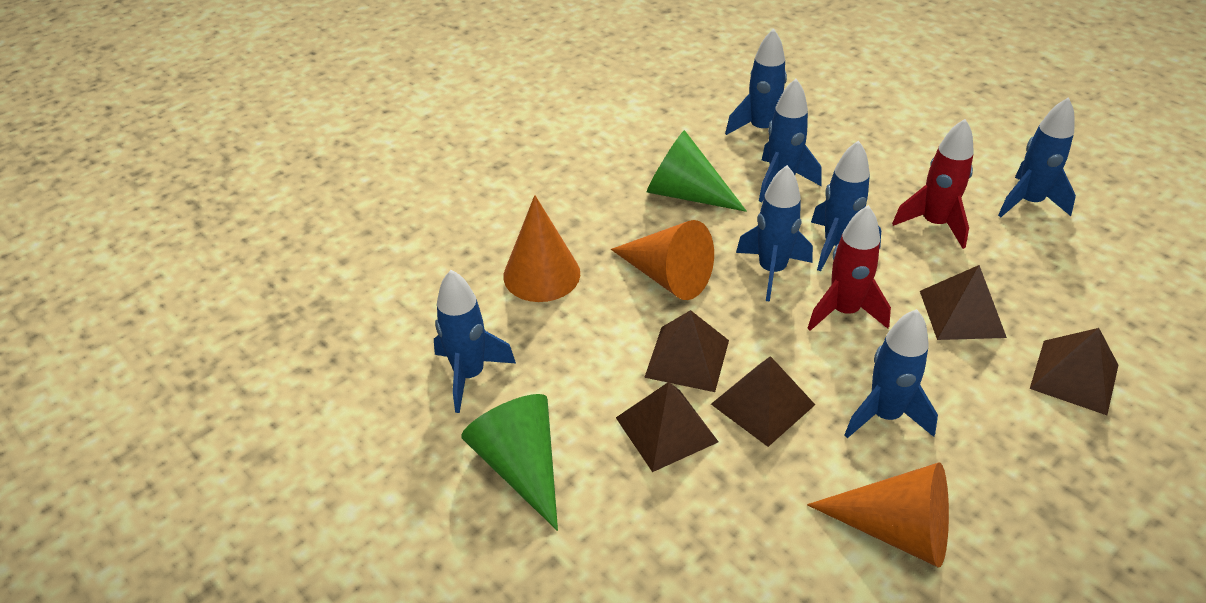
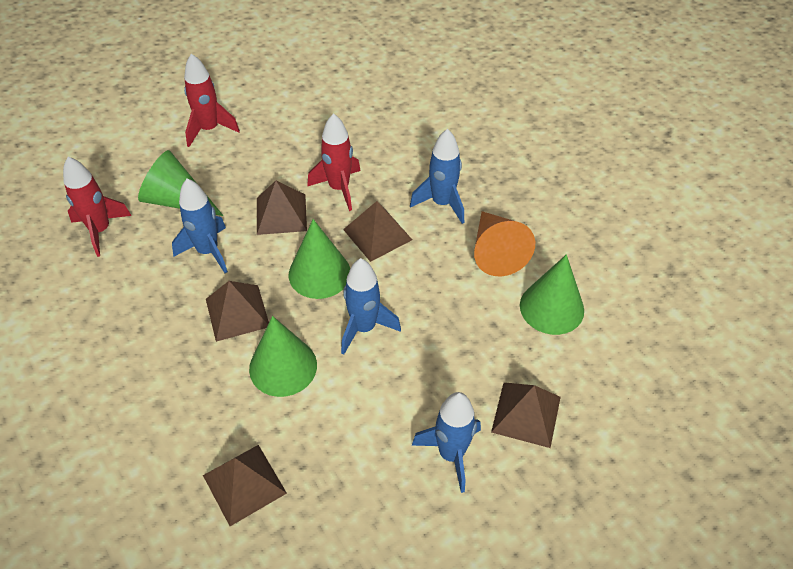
blue rocket: [434,270,516,413] [725,28,787,135] [736,165,813,302] [759,79,822,203] [811,140,881,272] [845,309,938,438] [998,97,1076,217] = 7 -> [172,178,228,273] [341,258,401,355] [410,129,464,224] [412,392,481,493] = 4
green cone: [461,394,558,531] [647,130,747,212] = 2 -> [138,150,224,216] [249,316,317,397] [289,219,350,299] [520,254,584,335] = 4
orange cone: [503,195,580,302] [611,220,714,300] [807,462,949,568] = 3 -> [474,211,535,276] = 1
red rocket: [808,205,891,331] [892,119,974,249] = 2 -> [63,157,132,257] [184,54,240,147] [307,113,361,211] = 3

